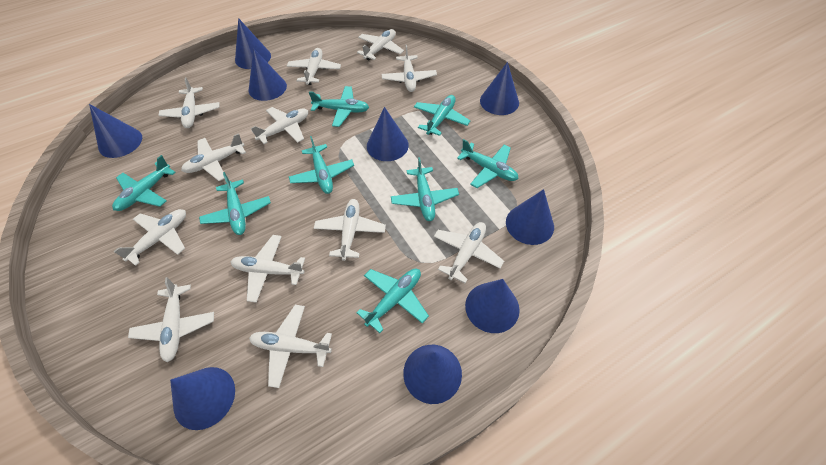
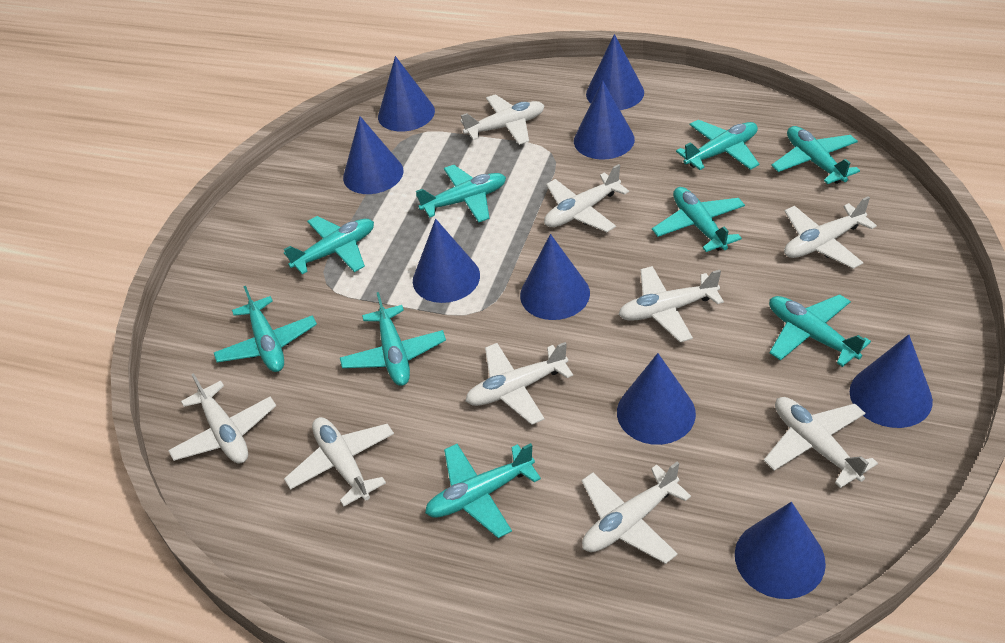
turquoise plane: [112,155,176,211] [199,172,271,235] [289,136,354,194] [309,86,369,127] [356,269,429,333] [391,157,459,221] [414,95,471,136] [457,139,519,188] = 8 -> [214,286,317,372] [284,216,374,274] [340,292,446,386] [416,165,506,223] [425,443,541,538] [652,187,745,252] [676,119,759,170] [769,294,871,367] [771,126,860,184] = 9
white plane: [113,209,186,266] [128,277,214,362] [158,77,220,128] [181,133,246,181] [231,235,305,303] [249,305,332,388] [251,107,308,144] [287,48,341,85] [314,199,386,261] [357,29,404,60] [382,45,437,92] [434,222,504,283] = 12 -> [168,373,276,464] [284,417,394,506] [460,94,545,145] [466,342,573,425] [544,164,629,232] [582,462,691,564] [618,266,724,342] [764,397,878,488] [784,196,877,269] = 9

